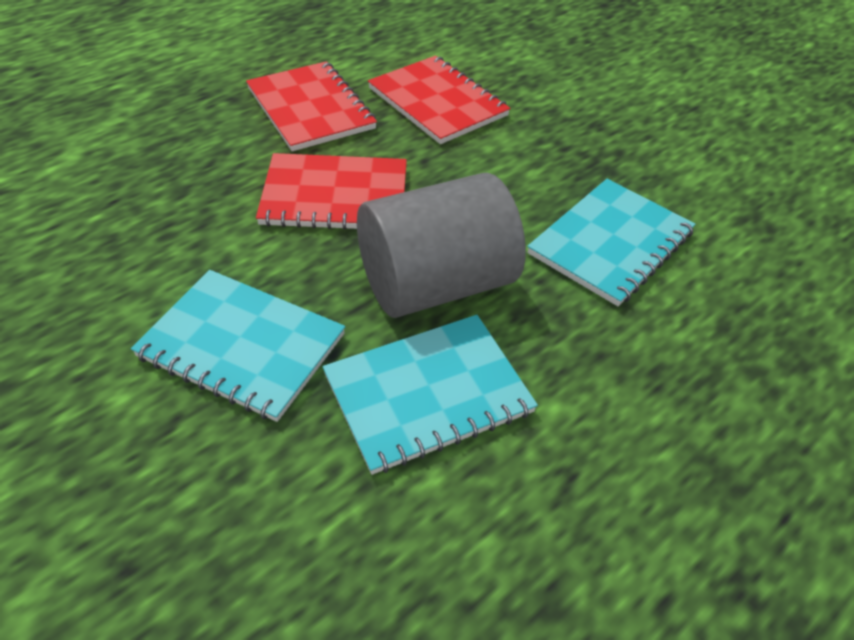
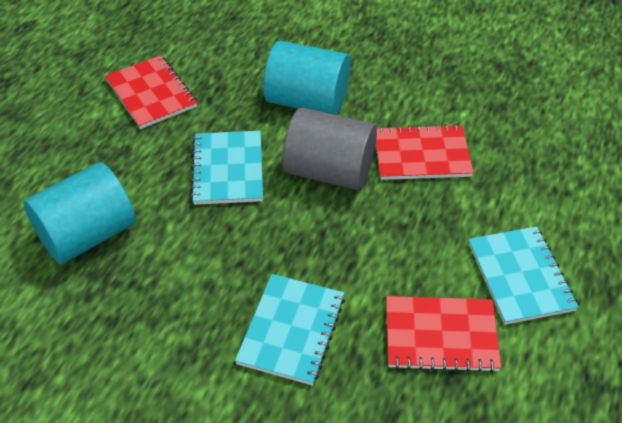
turquoise cylinder: none = 0 -> [24,162,135,264] [263,41,350,115] = 2

